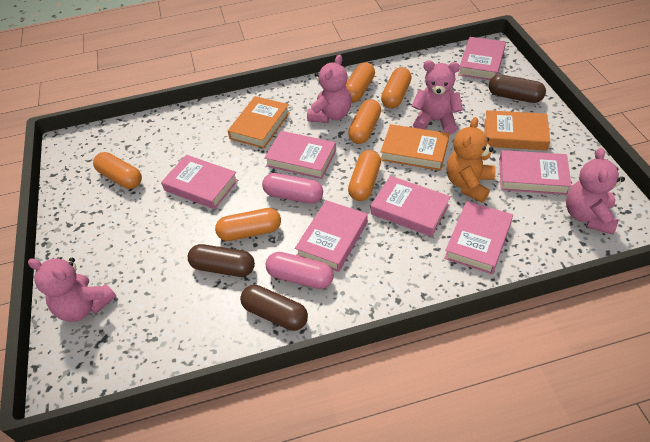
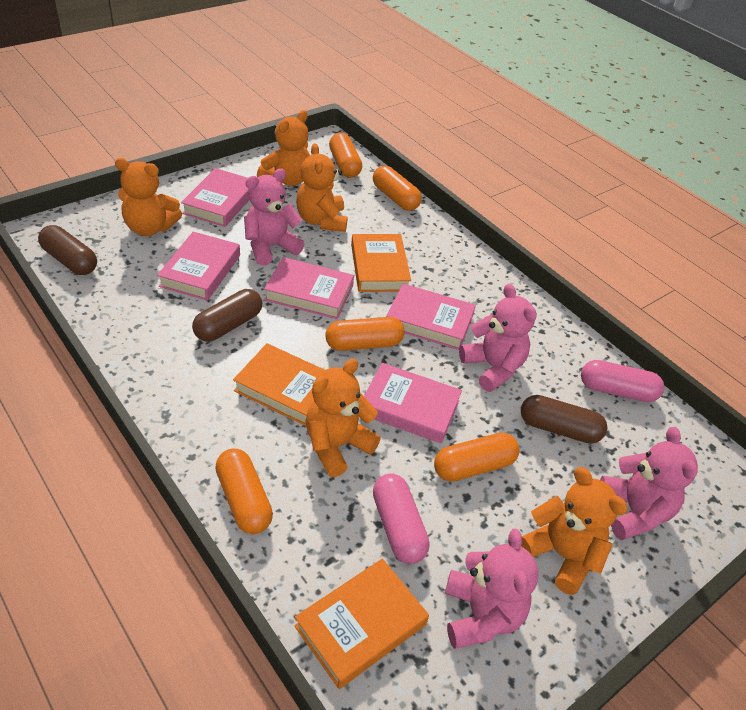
orange capsule: [93,152,142,189] [215,208,281,241] [345,62,375,103] [348,99,381,144] [348,150,381,201] [381,67,412,109] = 6 -> [215,449,273,534] [326,317,405,351] [329,133,362,178] [373,166,422,211] [434,433,519,482] = 5
orange teddy bear: [447,117,496,203] = 1 -> [115,158,182,236] [257,110,310,186] [296,143,348,232] [305,359,381,477] [521,467,628,595] = 5
pink book: [161,155,238,209] [264,131,336,179] [295,200,368,272] [371,176,451,237] [444,201,513,274] [458,37,506,80] [499,150,571,195] = 7 -> [157,231,240,301] [181,168,250,227] [264,257,354,319] [364,363,462,444] [386,283,476,350] = 5

